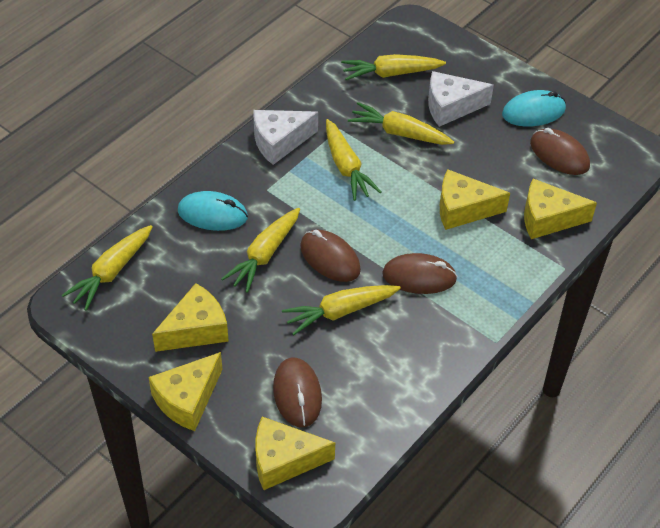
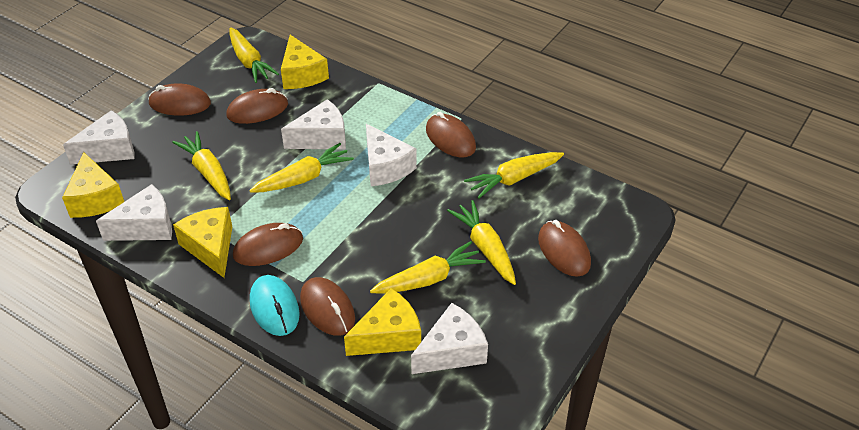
brown mouse: [273,358,322,427] [300,230,361,282] [382,253,457,294] [530,128,590,175] = 4 -> [148,83,211,115] [226,88,288,124] [233,223,303,266] [300,277,355,336] [426,112,476,157] [538,220,591,277] = 6
turquoise mouse: [178,191,248,231] [502,90,566,127] = 2 -> [250,275,300,336] = 1
white cheese: [253,110,318,165] [428,71,494,127] = 2 -> [63,110,135,165] [96,184,172,241] [281,99,346,150] [366,124,417,186] [411,303,488,374] = 5
yellow cheese: [148,352,223,431] [152,283,229,352] [255,417,335,490] [440,170,510,230] [524,179,597,239] = 5 -> [62,152,124,218] [173,207,232,278] [281,35,329,89] [344,288,421,356] = 4

